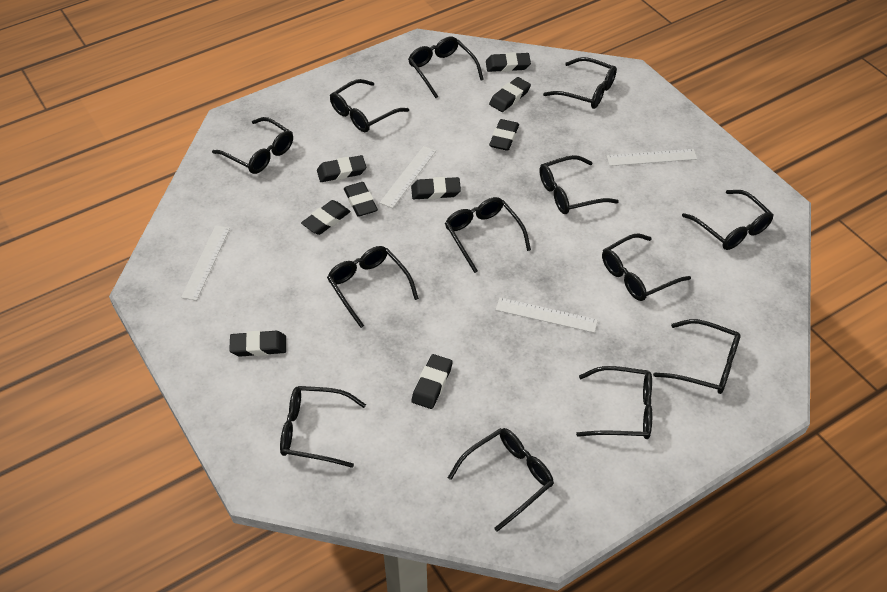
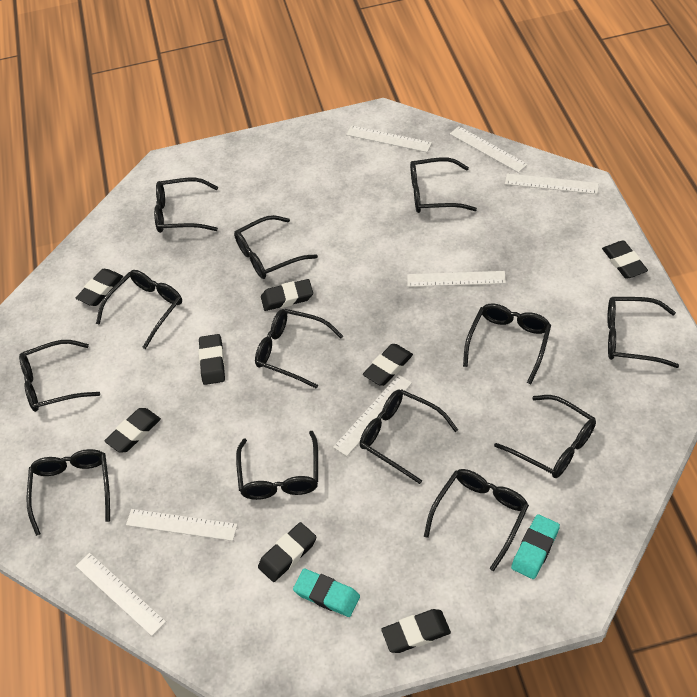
black eraser: [229,331,286,357] [301,200,351,235] [317,155,366,182] [344,182,378,217] [411,177,461,199] [411,354,453,409] [486,52,531,72] [489,77,531,112] [489,119,519,151] = 9 -> [76,269,123,306] [105,408,161,453] [199,334,225,385] [258,522,316,582] [261,279,313,311] [363,344,413,386] [381,609,451,653] [602,241,648,279] = 8
turquoise eraser: none = 0 -> [293,569,360,617] [511,514,560,579] = 2
white ruler: [181,225,230,301] [380,146,436,208] [496,297,598,333] [607,149,697,166] = 4 -> [76,553,166,636] [126,509,238,541] [333,375,412,456] [346,125,432,152] [407,271,506,287] [450,126,528,173] [505,173,599,194] = 7

